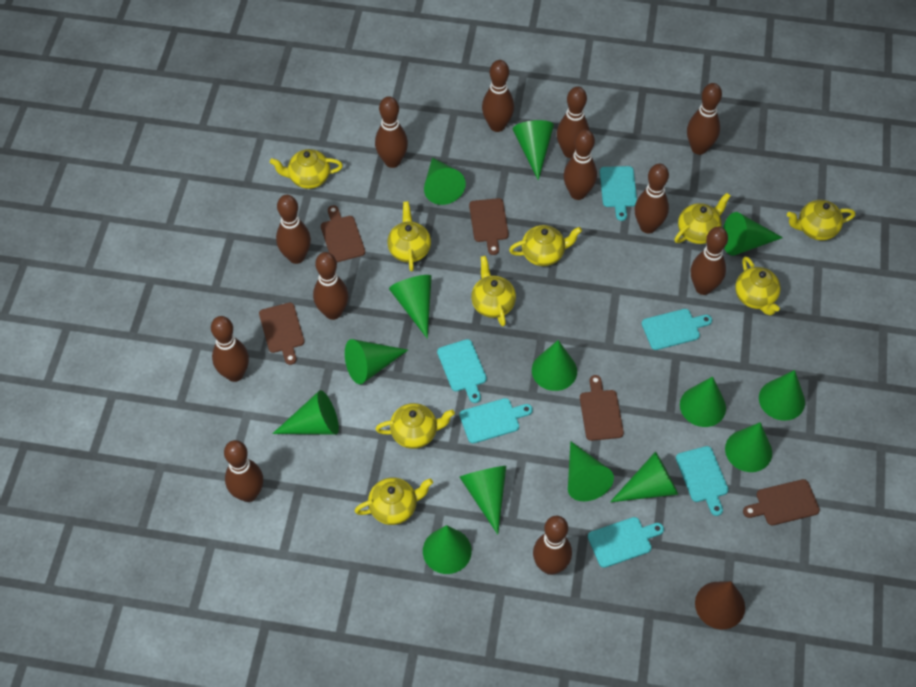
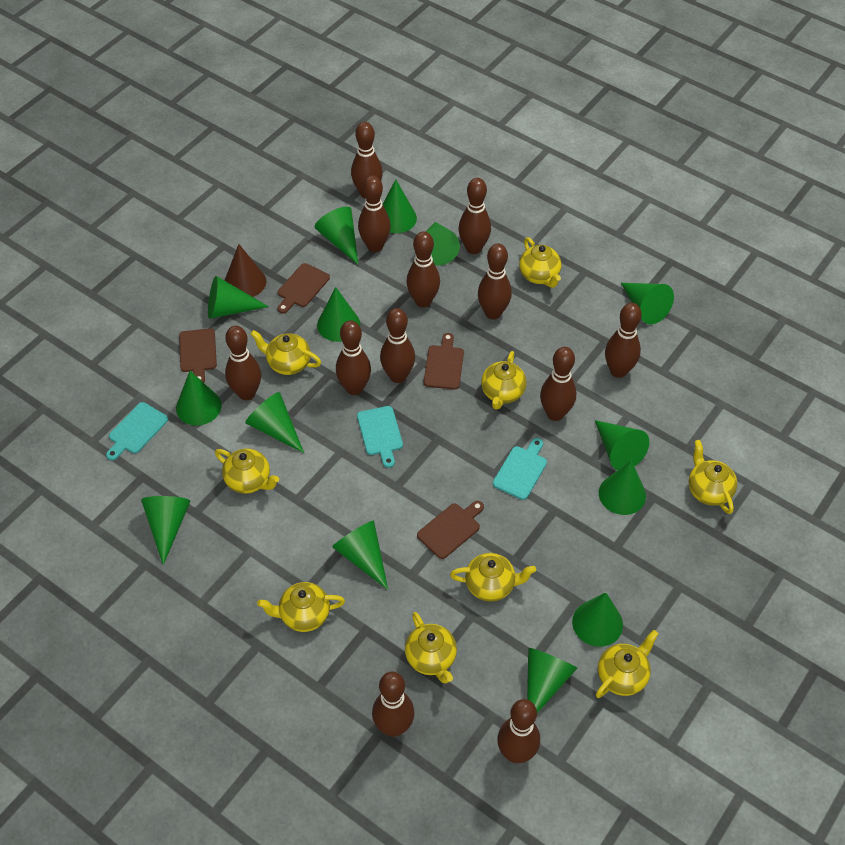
brown cutting board: [259,303,304,365] [321,205,365,262] [469,198,509,255] [580,375,624,441] [743,479,820,525] = 5 -> [179,328,217,382] [278,263,330,313] [417,501,484,559] [424,333,464,390] = 4
turquoise cutting board: [437,339,487,403] [460,398,533,444] [588,517,664,568] [600,166,637,221] [642,309,712,350] [676,446,729,516] = 6 -> [106,402,168,460] [357,406,403,468] [493,438,547,500] = 3

